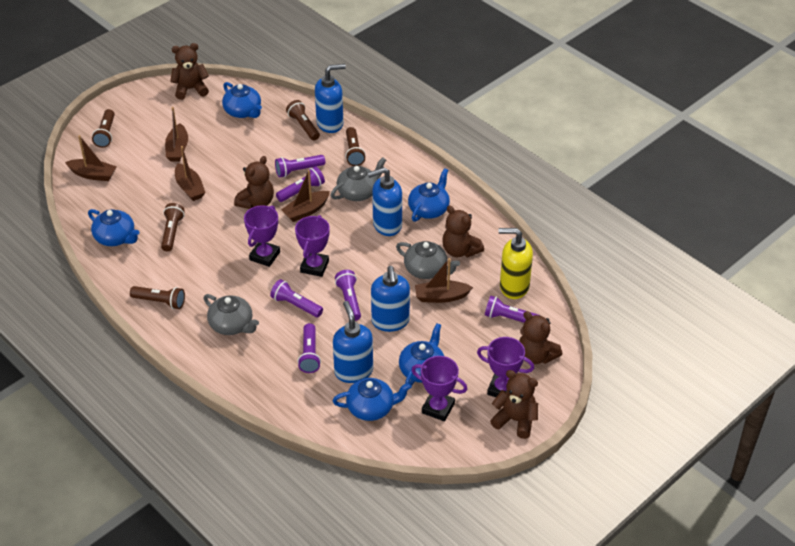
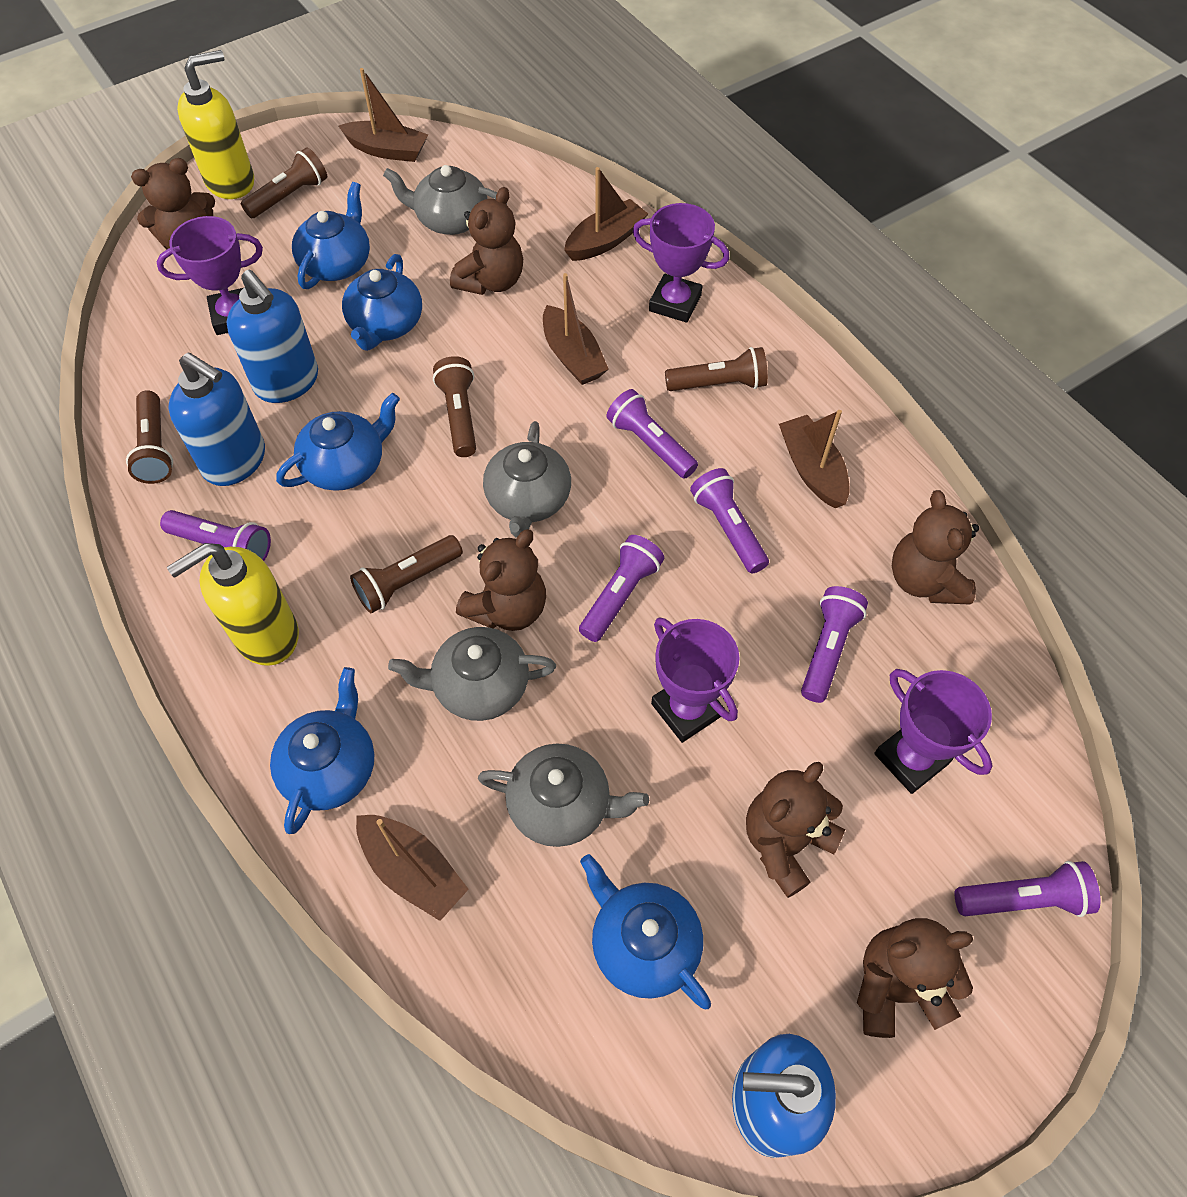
blue soap dispenser: [315,64,346,133] [333,301,373,383] [368,167,402,236] [371,266,410,332] = 4 -> [168,353,265,486] [227,269,318,403] [732,1034,836,1158] = 3
brown teddy bear: [170,43,209,100] [234,156,274,209] [442,205,484,257] [490,370,538,439] [519,311,562,364] = 5 -> [131,158,215,250] [450,187,523,295] [456,529,546,631] [746,762,845,898] [857,918,973,1038] [892,490,979,604] = 6
grey teapot: [203,294,259,335] [331,157,386,201] [396,241,460,279] = 3 -> [383,165,507,235] [388,627,556,721] [478,743,649,847] [483,421,571,538] = 4
yellow soap dispenser: [499,228,533,299] = 1 -> [167,543,299,666] [177,50,254,199] = 2

